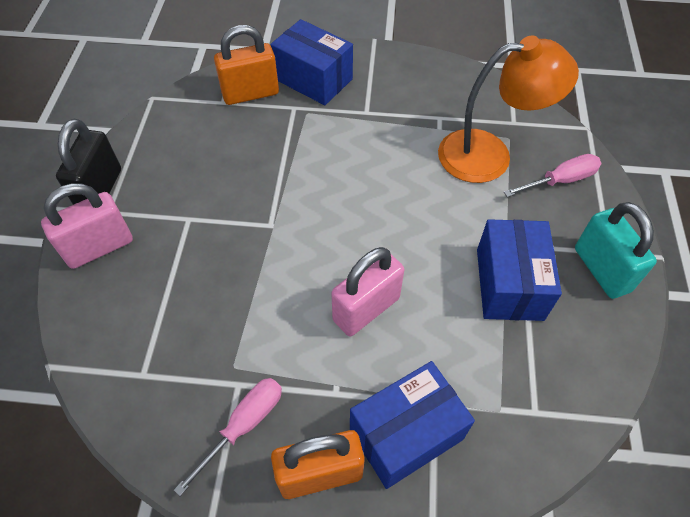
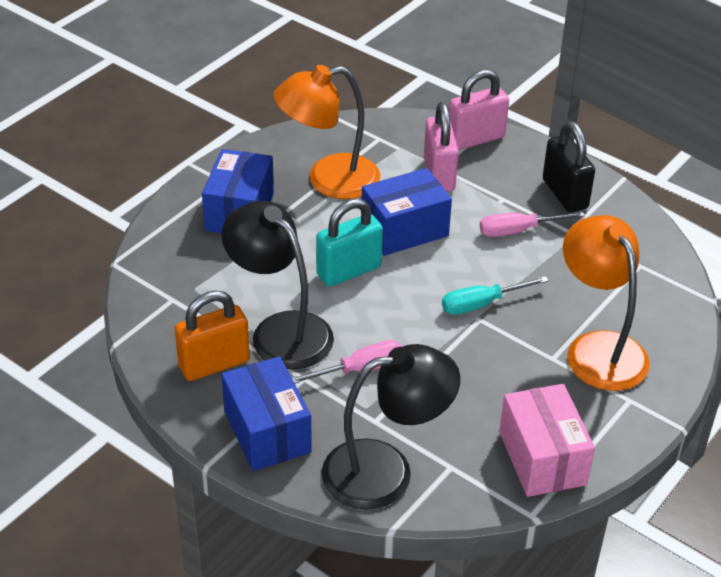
black lamp: none = 0 -> [221,201,334,369] [322,344,460,510] = 2
orange lamp: [438,36,579,183] = 1 -> [273,65,380,199] [563,215,650,391] = 2
orange padlock: [214,25,279,105] [271,430,364,499] = 2 -> [174,291,250,381] = 1
pink box: none = 0 -> [499,384,595,497] = 1
turquoise screwdriver: none = 0 -> [442,276,549,315] = 1

